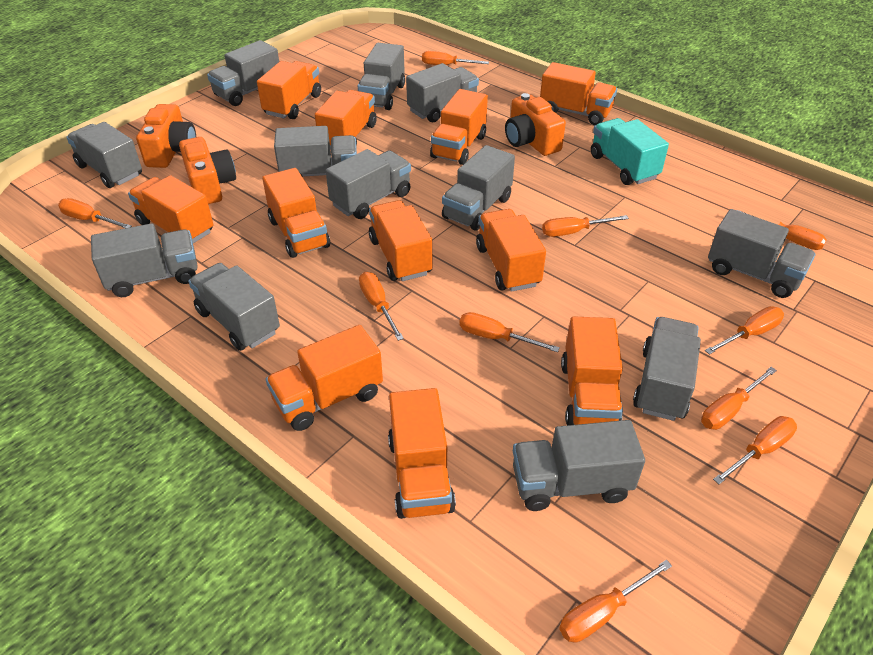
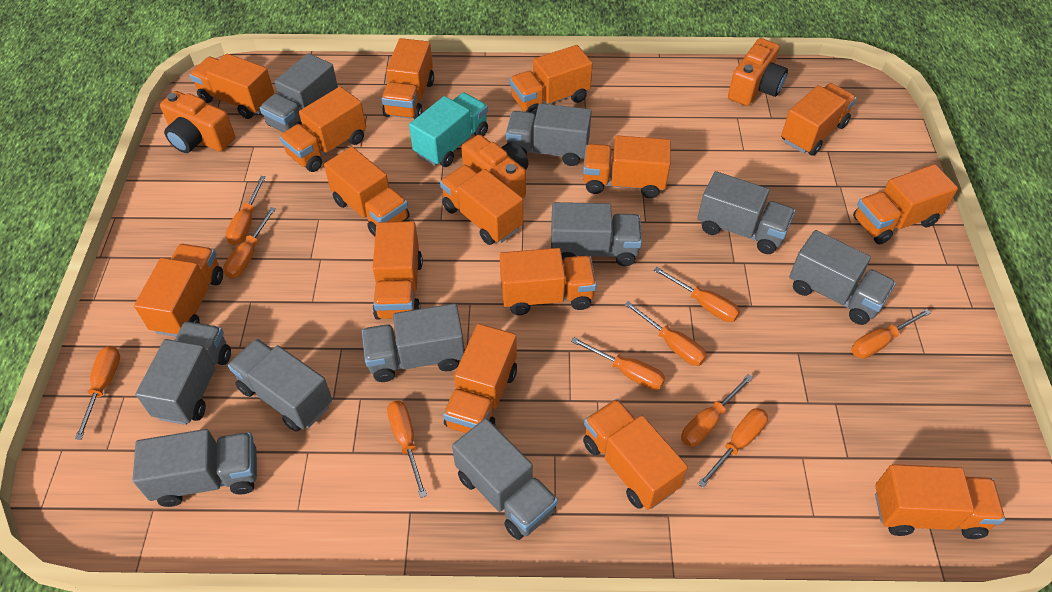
grey truck: [67,122,142,188] [91,223,197,297] [188,263,280,351] [207,40,279,106] [274,126,357,177] [326,149,411,219] [358,43,405,110] [406,63,479,122] [442,145,515,230] [513,420,645,511] [633,317,701,421] [708,209,816,298] = 12 -> [133,429,257,507] [136,321,231,425] [228,339,332,432] [260,53,338,132] [362,303,465,382] [452,418,558,540] [506,103,592,166] [551,202,642,266] [698,171,795,254] [789,230,896,325] = 10
orange truck: [128,175,213,243] [257,61,321,119] [262,168,330,258] [266,325,383,431] [315,90,377,149] [369,200,432,281] [388,388,456,519] [430,89,488,165] [476,209,546,292] [540,62,617,125] [561,316,623,425] = 11 -> [134,244,223,337] [190,53,274,119] [279,87,366,172] [324,147,410,237] [373,221,423,319] [382,38,434,119] [440,165,523,245] [443,324,517,433] [500,248,597,315] [510,45,593,117] [583,136,671,198] [583,399,688,510] [781,83,856,156] [853,164,958,245] [875,464,1005,539] = 15

